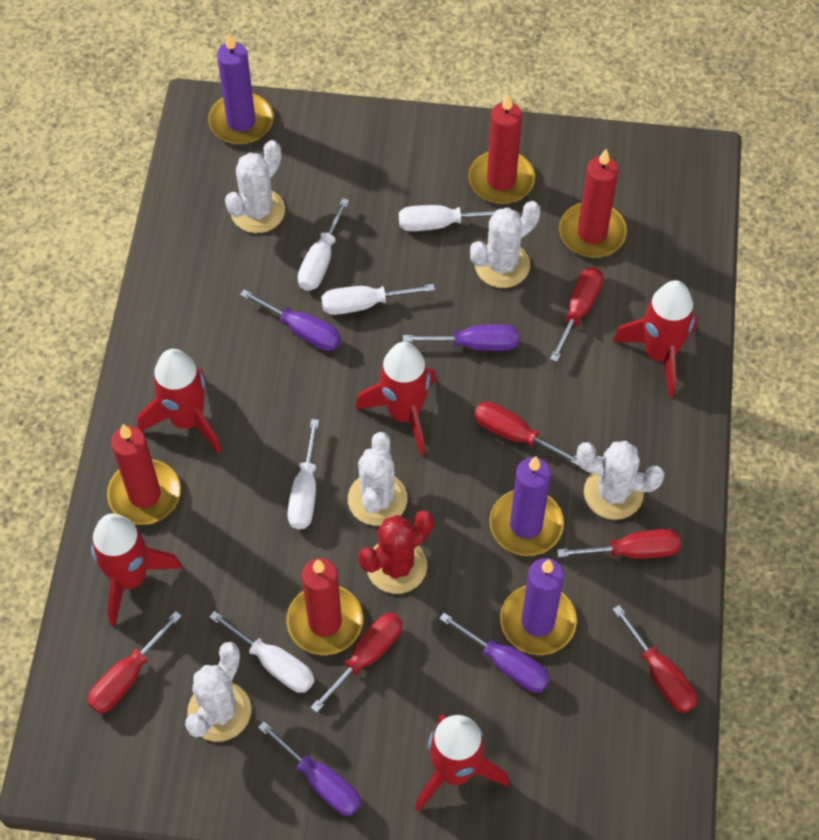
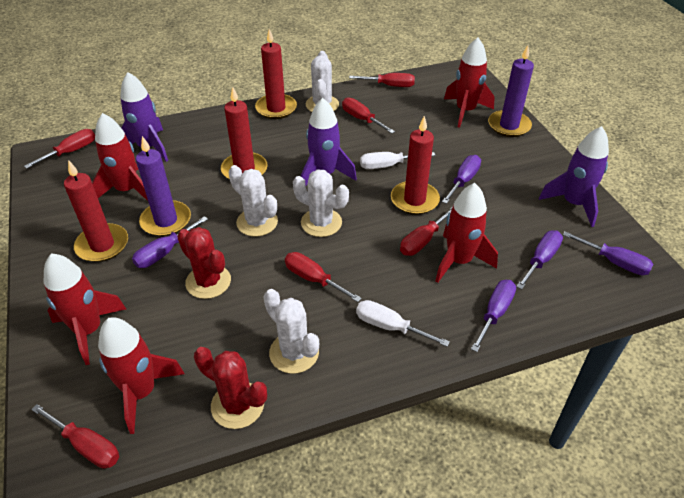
purple candle: [208,33,273,144] [489,456,564,556] [500,558,577,655] = 3 -> [136,136,191,236] [488,45,534,137] = 2
purple rocket: none = 0 -> [120,72,168,162] [301,98,357,185] [539,126,609,227] = 3
purple screwdriver: [240,289,341,351] [258,721,361,816] [403,324,518,351] [439,613,550,692] = 4 -> [132,216,208,268] [442,155,481,204] [471,280,516,352] [516,231,563,289] [563,231,654,275] = 5
red cactus: [358,510,434,594] = 1 -> [177,227,231,299] [194,347,267,429] = 2
white cactus: [185,642,251,742] [225,140,285,233] [348,432,407,526] [470,201,540,288] [576,441,665,520] = 5 -> [228,165,278,237] [264,289,319,374] [293,169,349,237] [306,51,339,112] = 4
white screwdriver: [209,611,315,693] [287,419,319,529] [298,198,349,291] [321,284,435,315] [399,205,496,231] = 5 -> [356,300,450,347] [360,152,435,169] = 2

